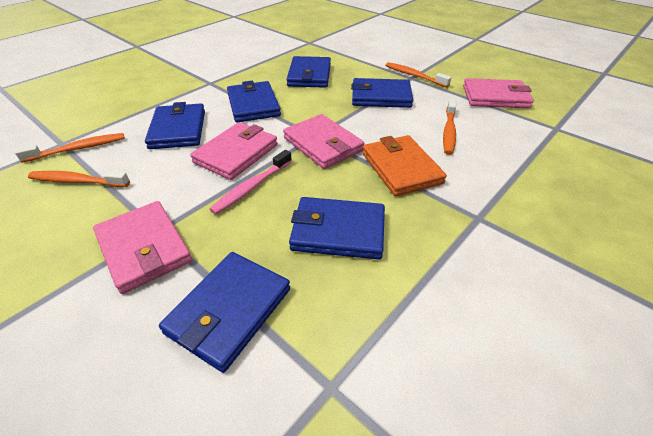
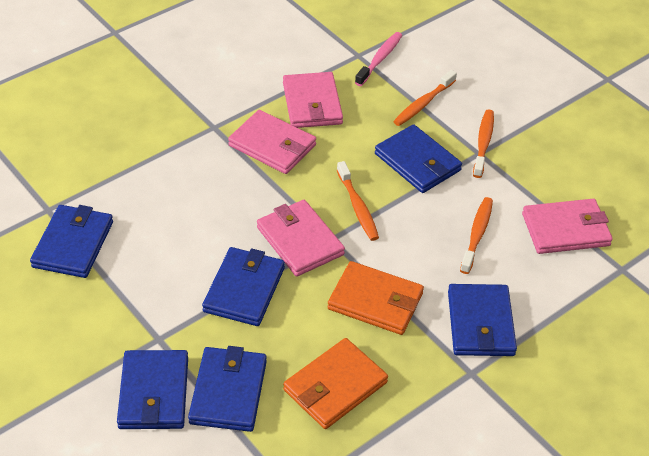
orange wallet: [362,135,447,196] = 1 -> [283,338,388,429] [327,261,424,335] = 2

